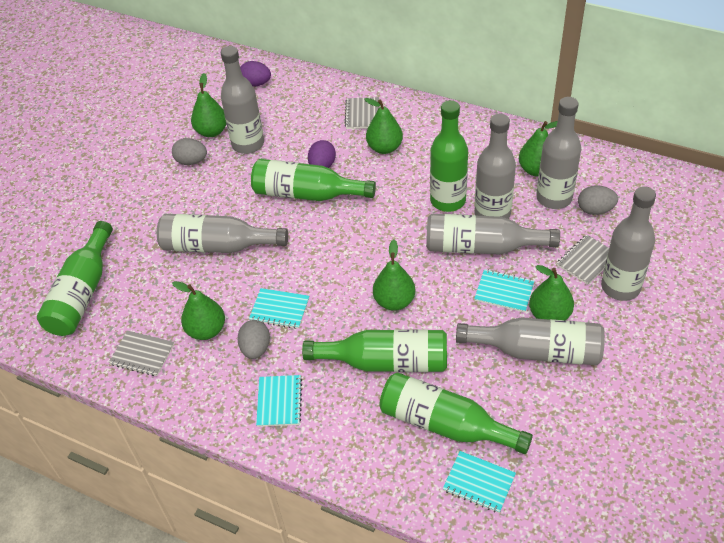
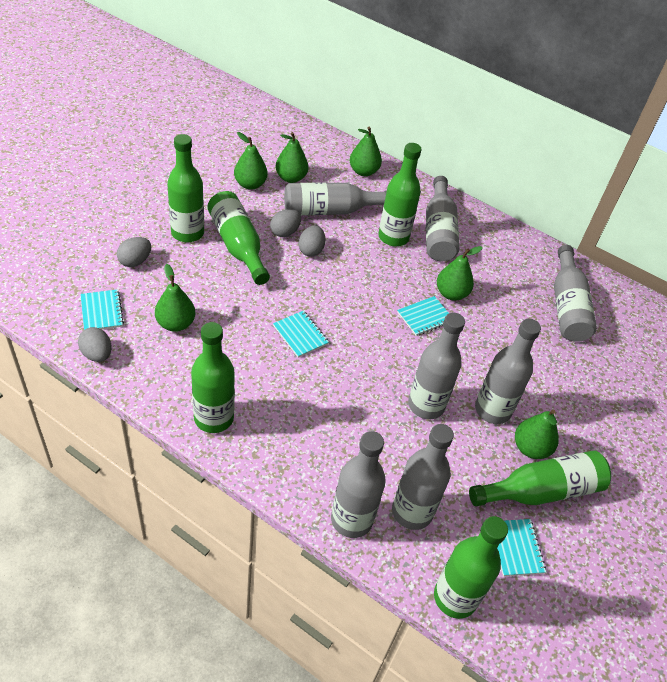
green bottle: [37,221,113,336] [251,159,376,201] [302,330,447,372] [380,372,533,454] [430,100,468,212] = 5 -> [167,134,204,243] [191,322,235,433] [207,191,270,285] [378,143,421,247] [434,516,508,619] [469,450,611,506] = 6
grey egg: [172,138,207,165] [237,320,270,359] [578,185,618,215] = 3 -> [78,327,112,362] [117,237,151,267] [270,209,301,237] [298,225,325,257] = 4
grey notebook: [109,330,174,376] [345,97,379,129] [557,235,609,285] = 3 -> none = 0
purple egg: [240,61,271,86] [308,140,336,168] = 2 -> none = 0

